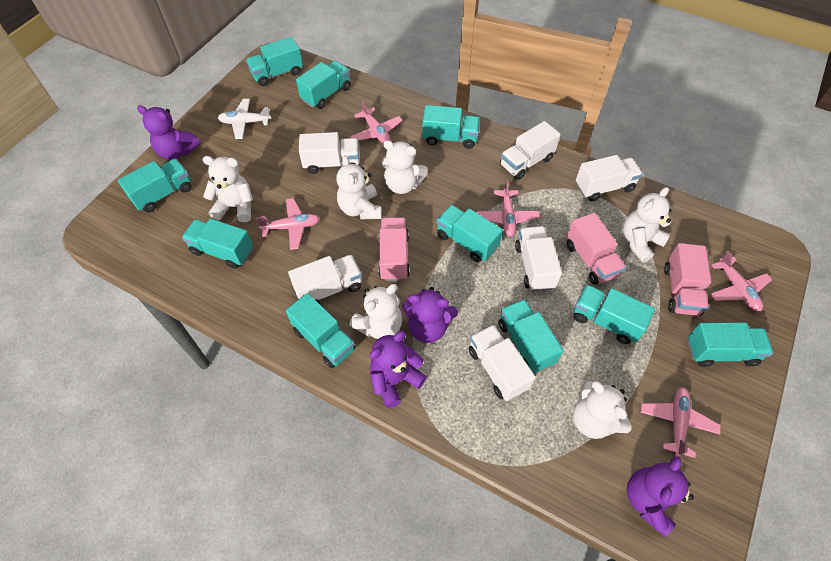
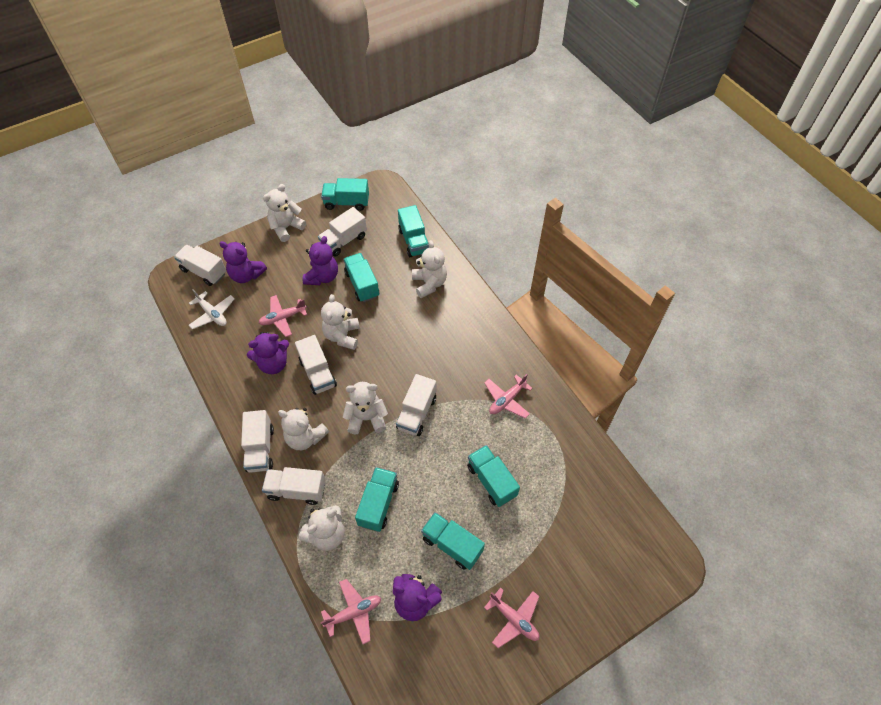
pink plane: [256,198,320,250] [350,100,403,143] [477,180,540,237] [641,387,721,458] [710,251,772,311] = 5 -> [259,295,307,337] [320,579,381,644] [484,374,533,418] [484,587,540,648] = 4
pink truck: [378,217,410,281] [567,213,626,285] [664,243,711,316] = 3 -> none = 0
turquoise truck: [118,159,192,212] [182,218,253,269] [246,37,303,86] [286,293,356,368] [296,61,351,109] [422,105,480,149] [436,205,503,262] [499,299,564,373] [574,285,655,344] [688,323,773,367] = 10 -> [321,178,369,211] [343,253,379,302] [355,467,399,532] [398,205,429,257] [421,512,485,570] [467,445,520,507] = 6

